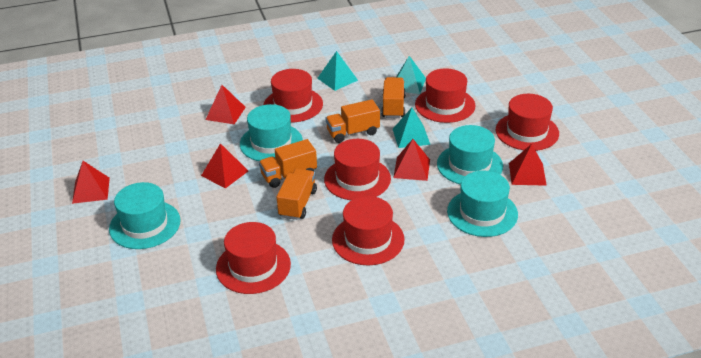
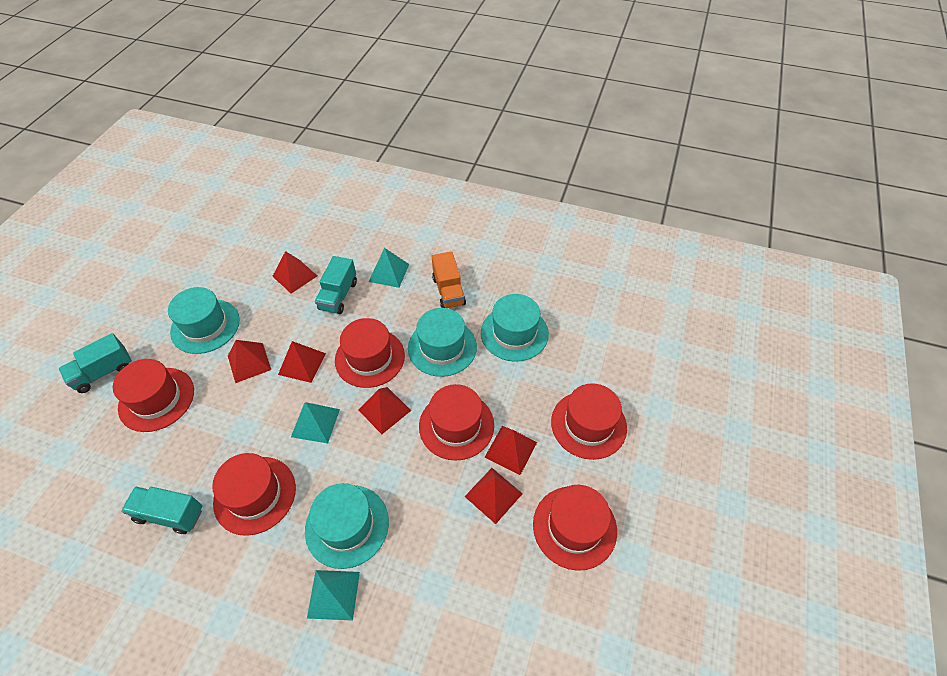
orange truck: [259,139,317,188] [277,169,317,220] [326,99,380,143] [381,77,406,118] = 4 -> [432,251,466,308] = 1
red pyramid: [72,161,110,204] [201,143,248,188] [206,85,246,124] [393,139,430,181] [509,144,547,186] = 5 -> [228,340,271,383] [272,251,317,294] [278,341,326,383] [358,387,411,434] [464,468,523,524] [484,426,537,475] = 6
turquoise truck: none = 0 -> [59,333,132,393] [121,487,202,534] [315,256,357,314] = 3

